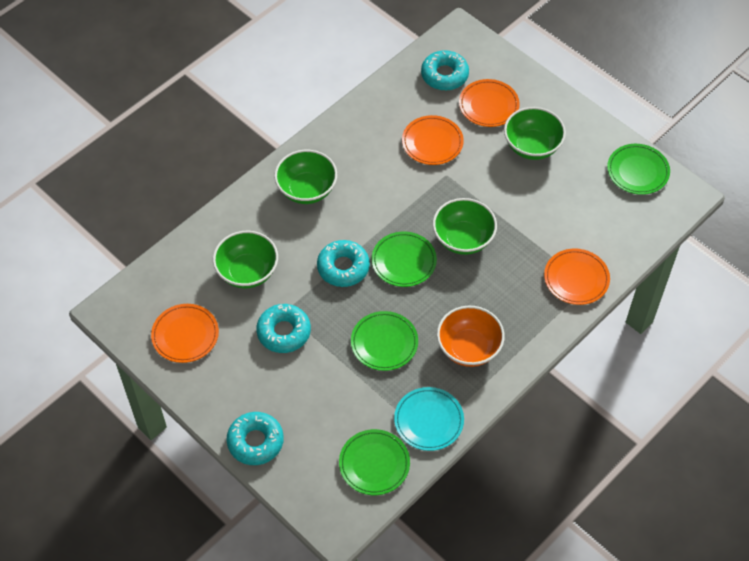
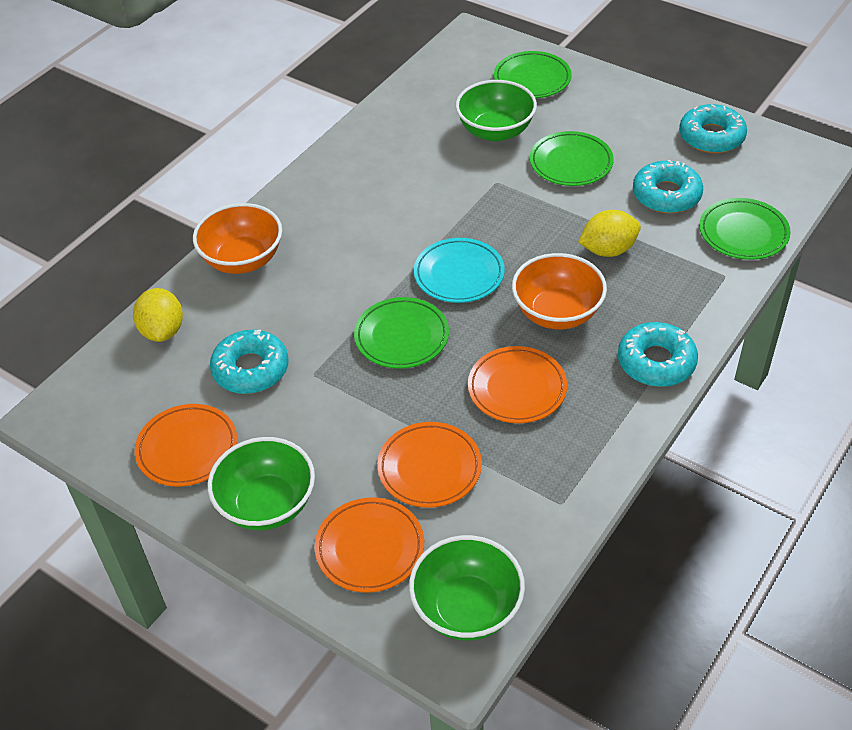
green bowl: [213,231,278,288] [274,150,337,204] [433,198,497,255] [504,107,566,160] = 4 -> [207,437,315,530] [409,535,525,640] [456,80,537,142] = 3
orange bowl: [437,306,505,367] = 1 -> [193,203,282,274] [512,253,607,329] = 2
yellow lemon: none = 0 -> [133,288,183,342] [578,210,641,257] = 2

